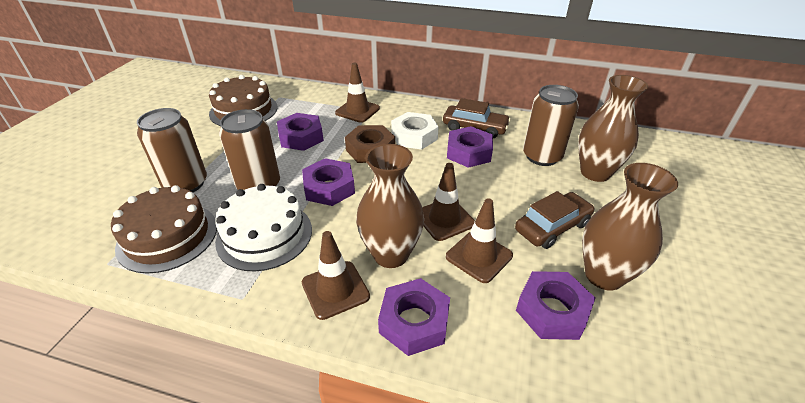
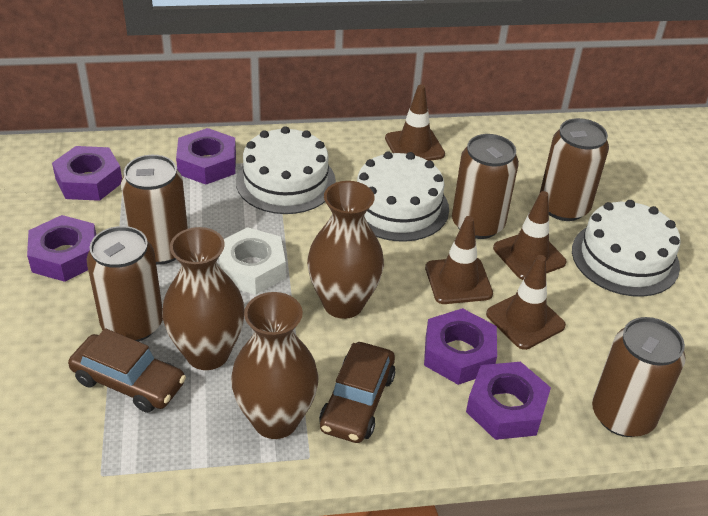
brown cake: [111,185,217,274] [209,75,278,126] = 2 -> none = 0
brown can: [137,108,207,192] [219,109,280,190] [523,85,579,166] = 3 -> [86,226,163,342] [121,155,188,265] [452,134,519,239] [540,118,609,221] [592,317,686,437] = 5
brown nut: [345,125,395,163] = 1 -> none = 0
white cake: [215,184,312,271] = 1 -> [236,126,336,214] [357,151,449,242] [572,200,681,297] = 3

